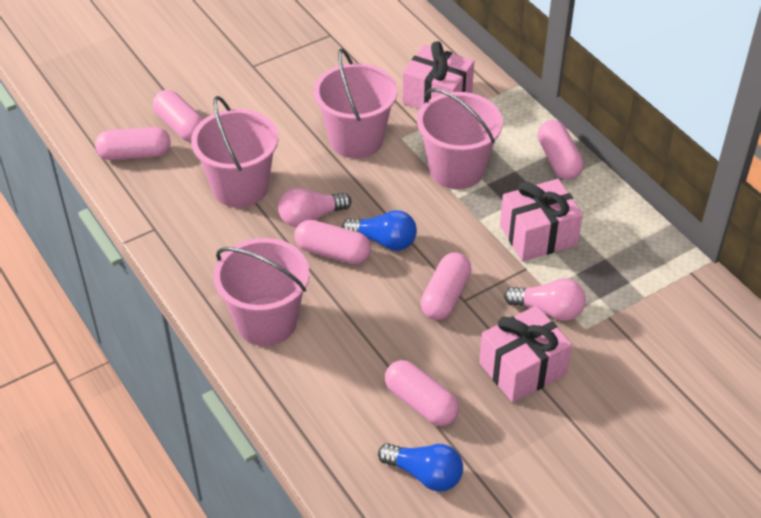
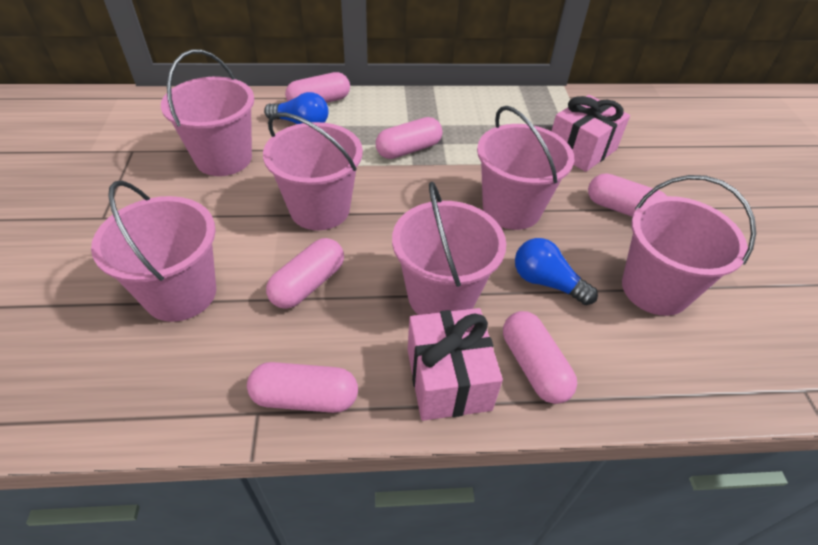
pink bucket: [191,96,278,208] [214,238,310,346] [314,48,397,158] [417,88,503,189] = 4 -> [91,181,216,322] [161,50,254,176] [263,113,363,230] [392,182,506,315] [477,106,574,230] [622,175,756,316] = 6
pink gift: [402,41,474,109] [479,306,572,403] [500,179,583,261] = 3 -> [408,308,503,421] [551,95,630,172] = 2
pink light bulb: [278,188,351,227] [504,278,586,321] = 2 -> none = 0

